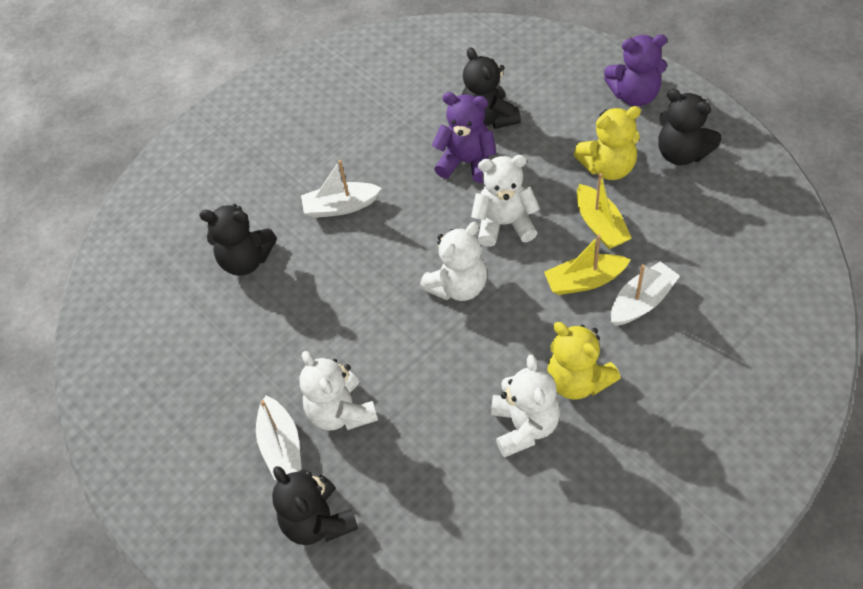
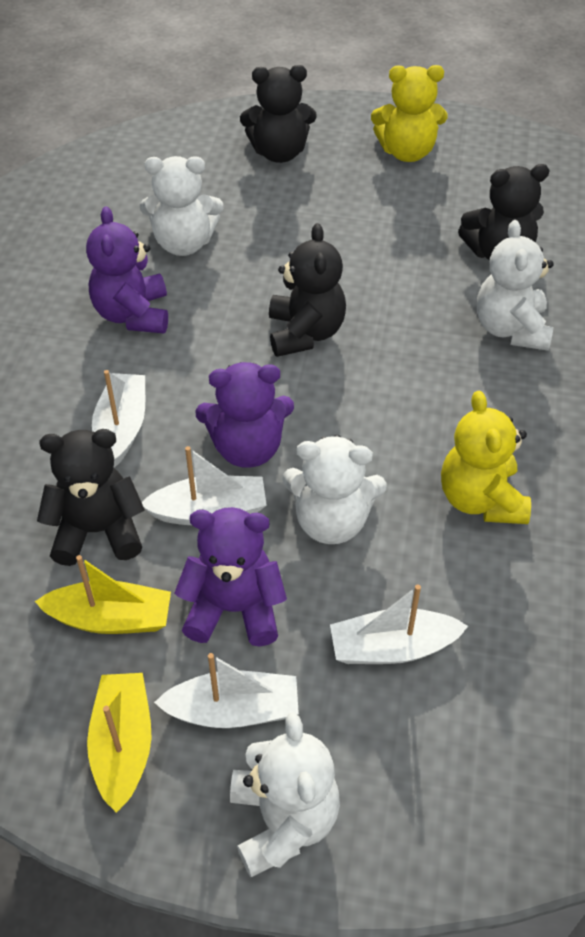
purple teddy bear: [432,92,497,183] [604,34,667,107] = 2 -> [86,206,168,333] [174,507,287,647] [195,362,294,468] = 3
white boat: [256,396,302,480] [301,160,382,218] [611,261,680,326] = 3 -> [92,370,145,467] [142,446,267,525] [154,653,299,728] [330,584,468,664] = 4

